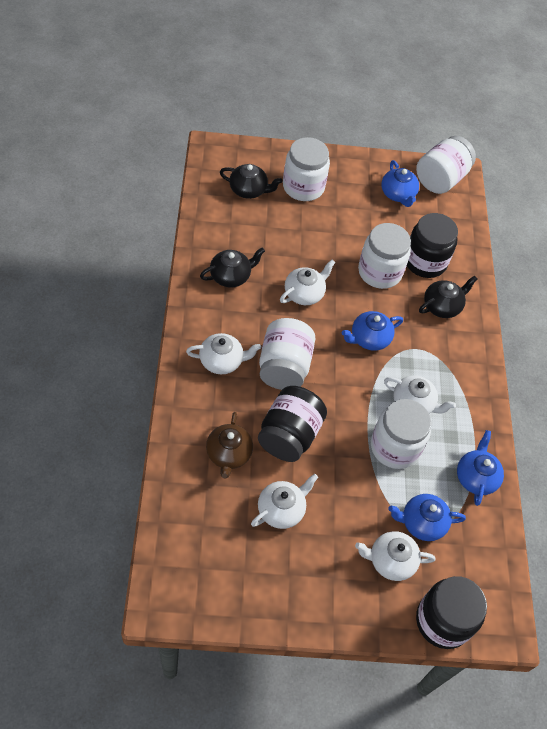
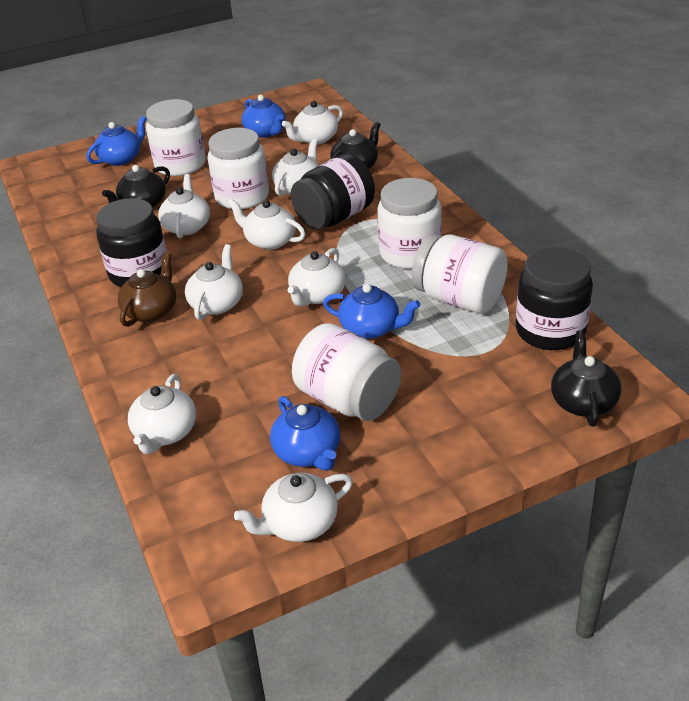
white teapot: [186,333,261,374] [251,474,318,529] [280,260,336,305] [355,531,435,581] [384,376,456,414] = 5 -> [128,374,196,454] [158,174,210,238] [185,244,243,320] [228,199,306,250] [234,473,353,542] [272,139,318,196] [282,101,343,144] [288,248,346,306] = 8

